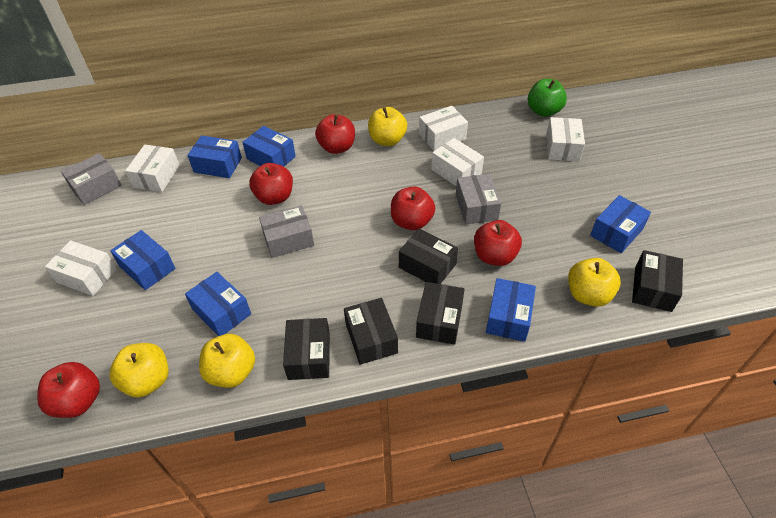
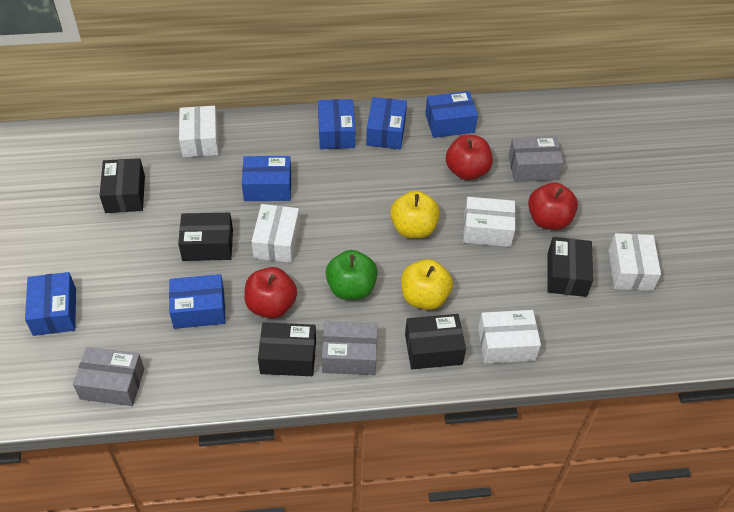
red apple: [37,362,100,418] [249,163,293,205] [315,114,355,154] [391,186,435,230] [474,220,522,266] = 5 -> [244,267,297,319] [446,134,493,180] [528,183,578,230] = 3
yellow apple: [109,343,169,398] [199,334,255,388] [368,107,407,146] [568,258,621,307] = 4 -> [390,191,440,238] [401,259,453,310] = 2

